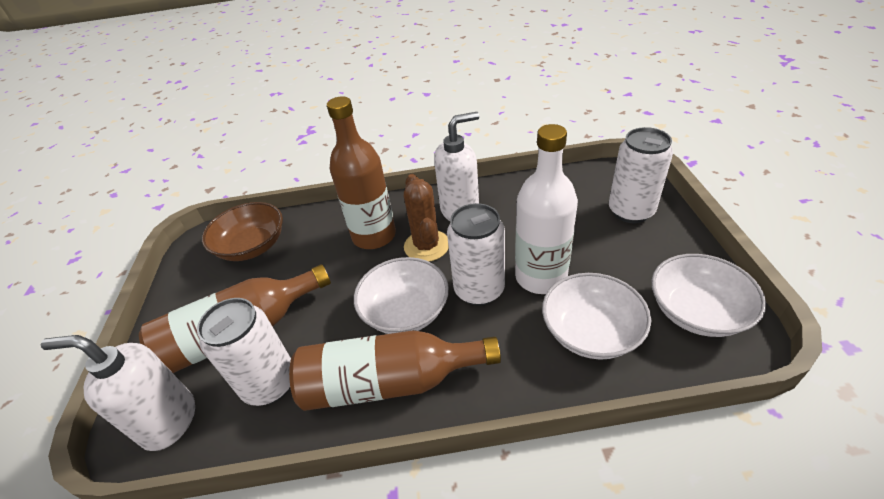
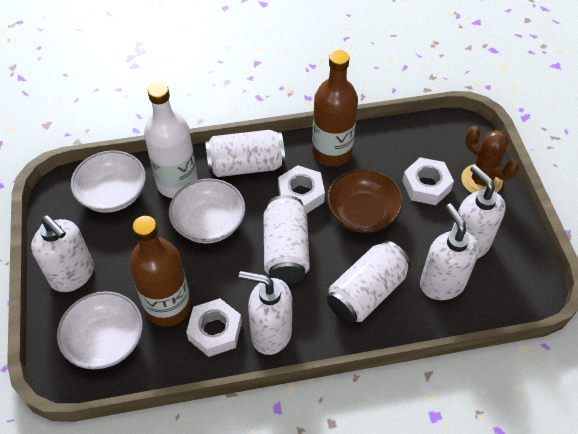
brown bottle: [139,264,331,373] [289,330,501,411] [327,96,396,249] = 3 -> [129,216,191,327] [312,50,358,167] = 2
white nut: none = 0 -> [186,298,242,357] [278,165,325,213] [402,157,454,205] = 3
white soap dispenser: [40,335,195,451] [434,112,479,221] = 2 -> [31,215,94,292] [239,271,292,355] [420,204,479,300] [452,165,506,259] = 4

